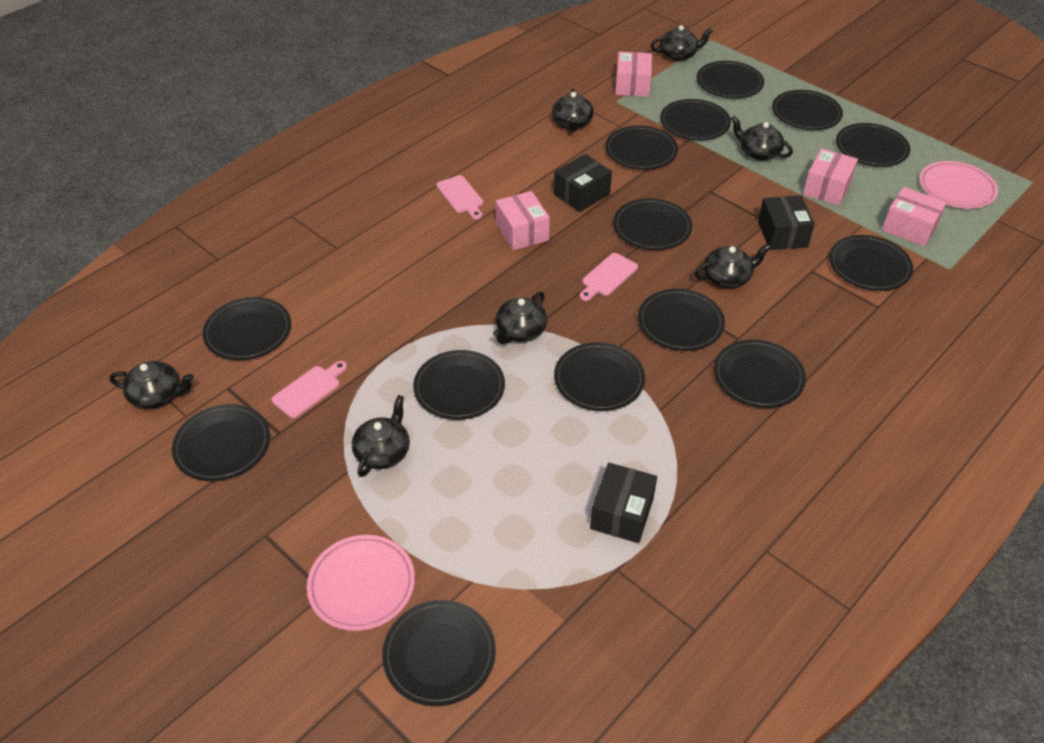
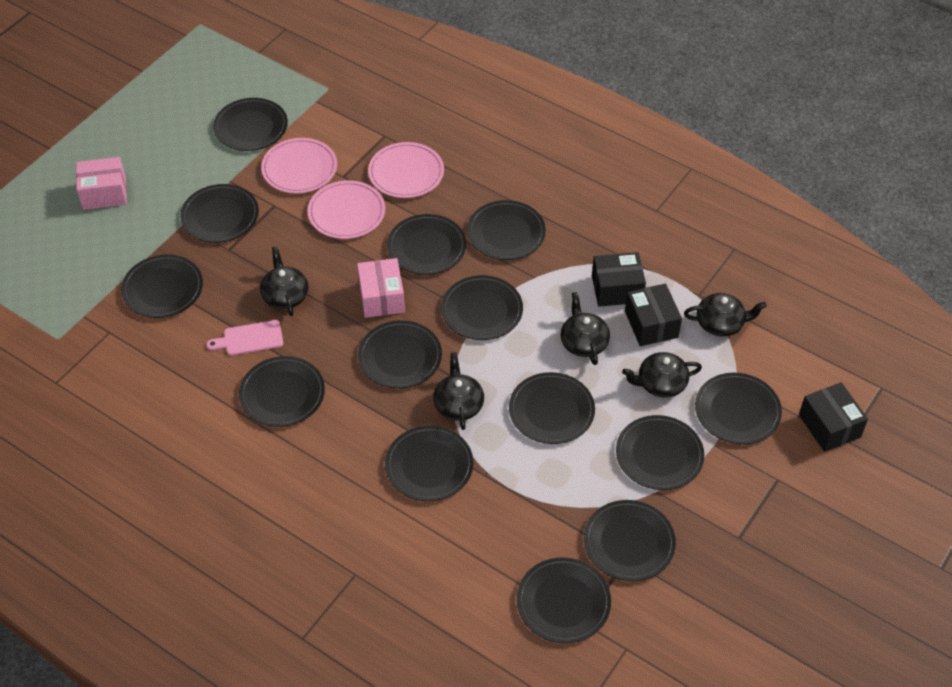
black teapot: [109,361,194,409] [352,395,410,477] [493,292,547,344] [552,88,594,131] [651,25,713,61] [694,244,771,288] [731,115,793,160] = 7 -> [260,246,309,316] [433,352,484,430] [560,292,610,365] [622,352,702,398] [684,293,767,337] = 5
pink box: [496,191,550,250] [615,52,652,97] [803,148,858,205] [882,187,947,247] = 4 -> [76,157,127,210] [357,258,405,318] = 2
pink cutting board: [272,361,347,418] [436,175,483,219] [580,253,638,301] = 3 -> [206,320,283,355] = 1
pink plate: [307,535,415,631] [919,161,998,209] = 2 -> [261,138,337,194] [308,180,385,239] [368,142,444,198] = 3

